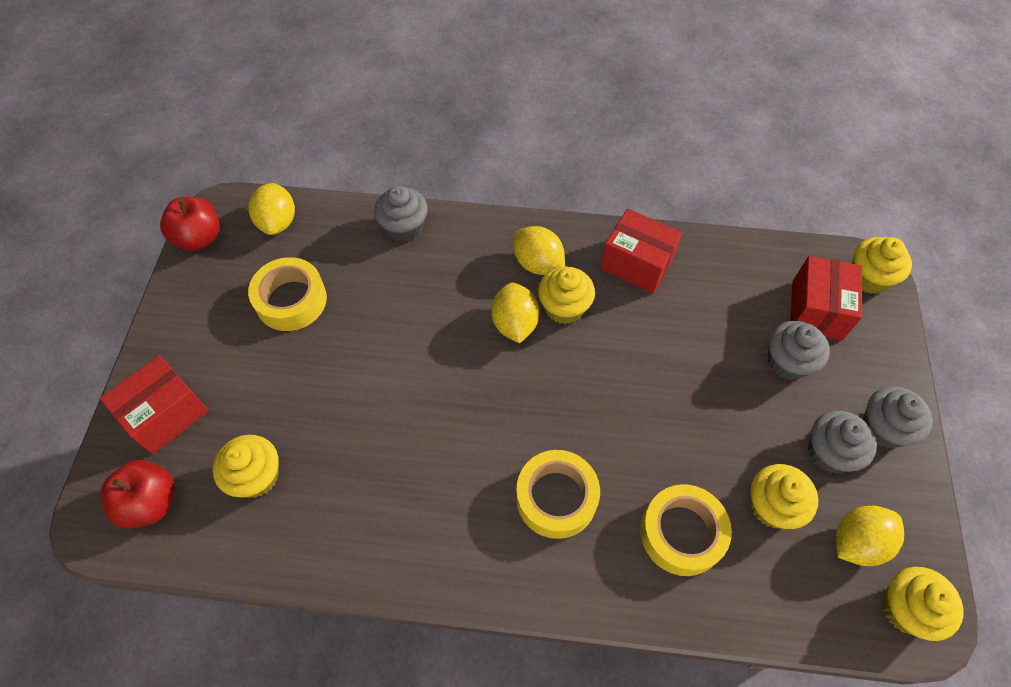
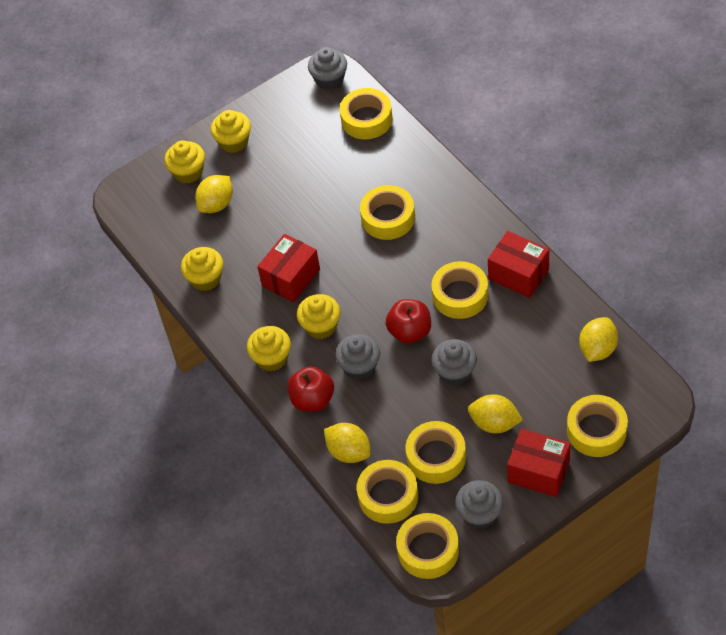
yellow tape: [248,257,327,331] [516,450,600,539] [640,484,732,576] = 3 -> [340,88,393,139] [357,460,418,524] [360,185,415,240] [396,513,459,579] [406,421,466,484] [431,261,488,319] [567,395,628,457] = 7

